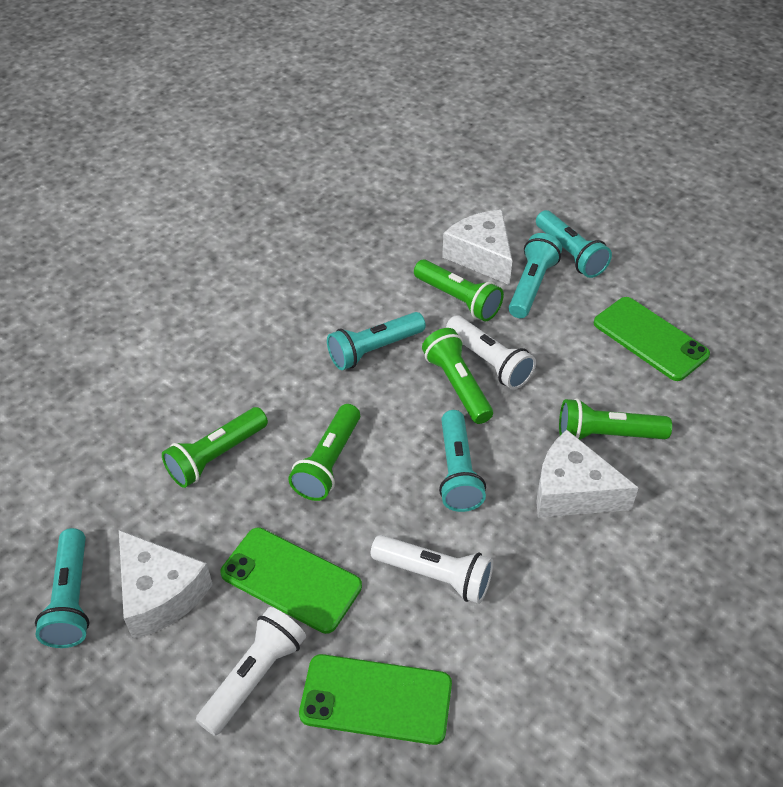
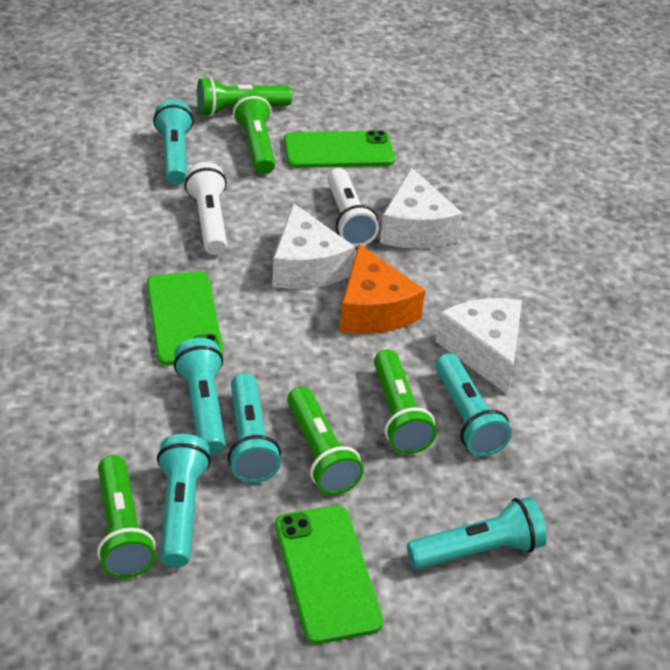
orange cheese: none = 0 -> [340,244,425,334] = 1
turquoise flashlight: [35,528,89,648] [327,312,426,370] [439,410,486,512] [509,233,562,318] [536,210,612,278] = 5 -> [153,100,193,185] [157,434,211,567] [174,338,226,456] [228,373,281,483] [407,497,547,570] [435,353,512,457] = 6
white flashlight: [196,607,306,736] [371,535,493,604] [446,316,536,390] = 3 -> [184,162,227,255] [327,168,379,247] = 2

